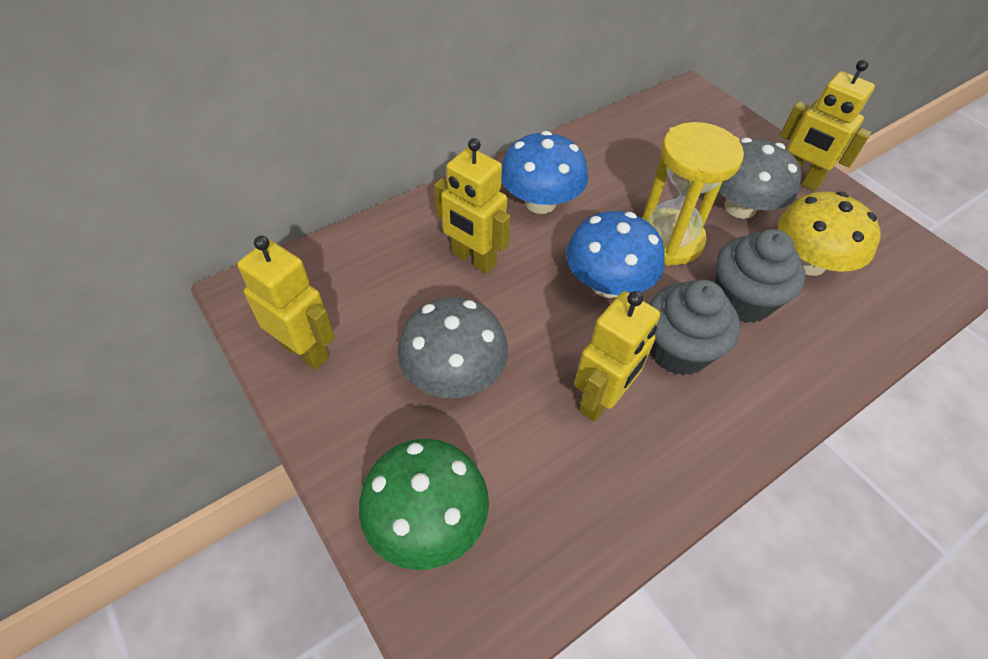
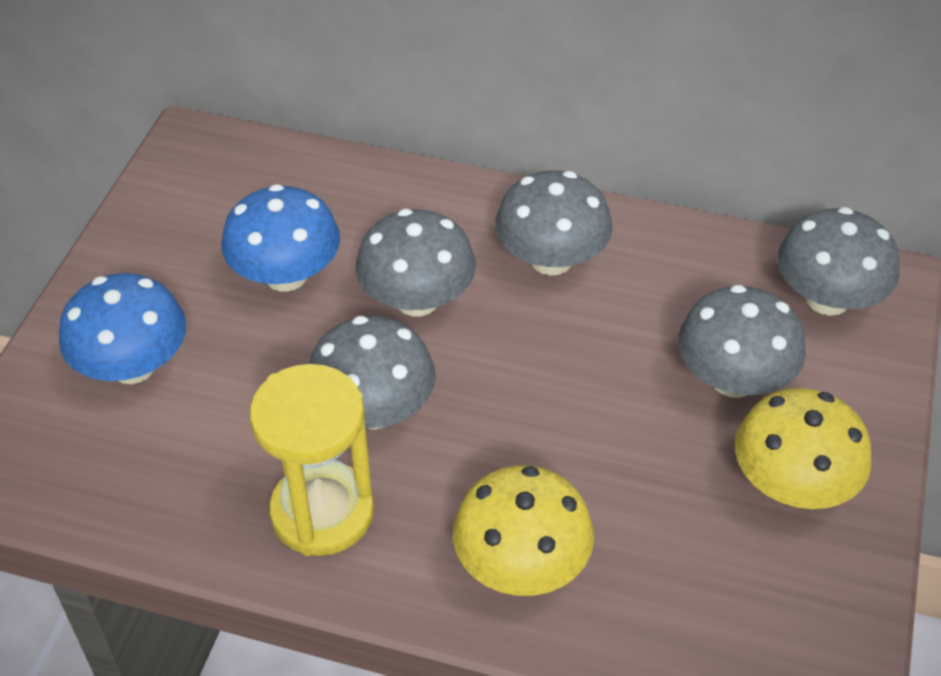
green mushroom: [359,439,489,570] = 1 -> none = 0
grey cupcake: [649,279,740,376] [715,229,805,323] = 2 -> none = 0
grey mushroom: [397,297,508,398] [718,138,801,219] = 2 -> [309,316,436,429] [356,209,476,316] [495,171,612,275] [678,285,806,397] [778,207,899,316] = 5
yellow mushroom: [778,191,880,276] = 1 -> [453,466,594,596] [735,388,872,509] = 2
yellow robot: [237,236,335,370] [434,138,511,274] [574,291,660,422] [780,60,875,191] = 4 -> none = 0

